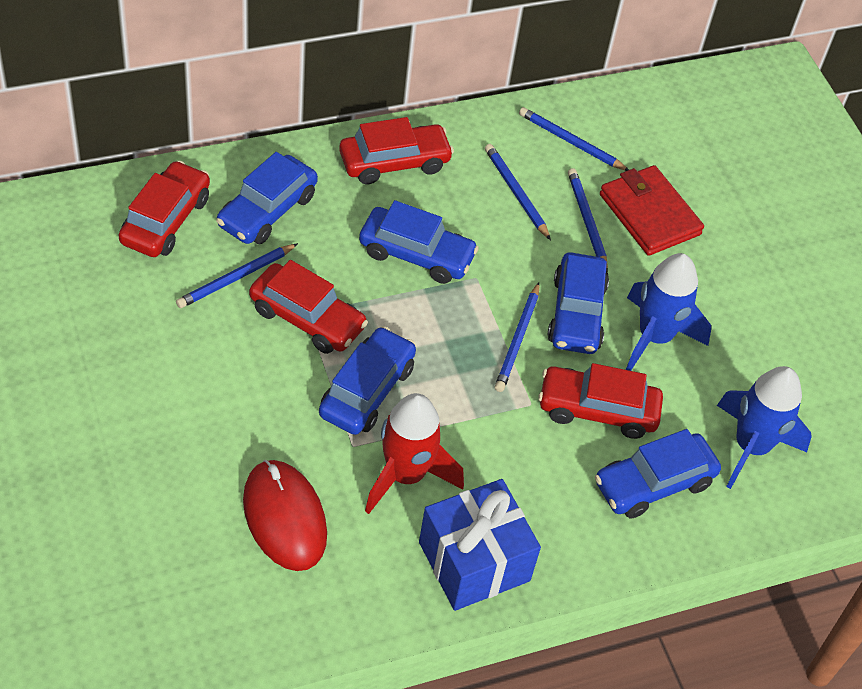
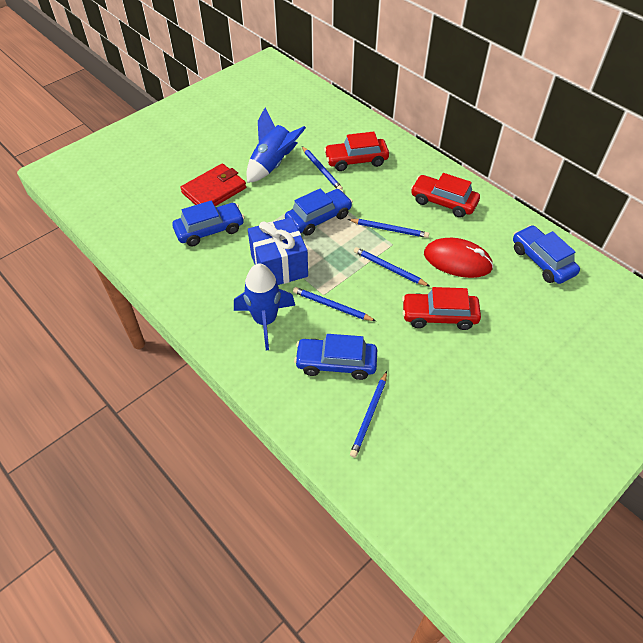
blue car: [216,152,318,244] [319,326,416,435] [359,200,479,284] [548,252,609,354] [595,429,721,518] = 5 -> [172,201,245,246] [285,189,353,236] [294,334,377,380] [513,225,580,284] = 4
red car: [119,161,210,257] [249,260,368,354] [339,117,454,184] [538,363,663,439] = 4 -> [324,132,389,171] [402,287,481,330] [411,173,480,218] = 3
red rocket: [365,393,464,514] = 1 -> none = 0

